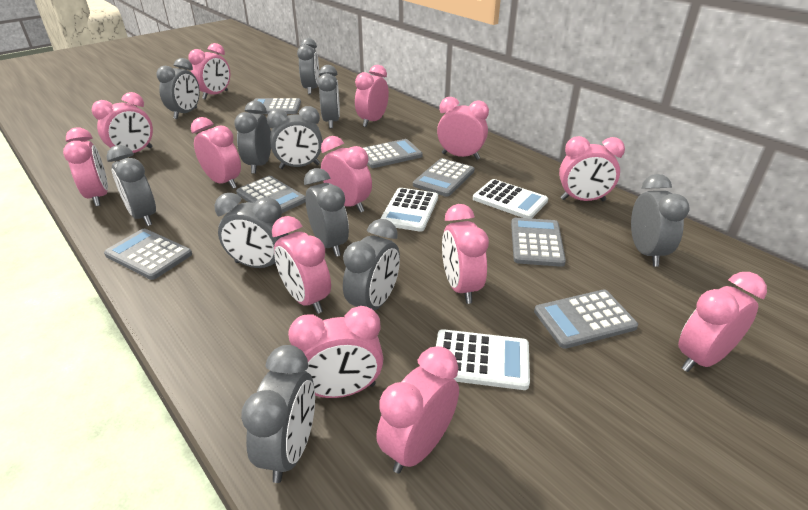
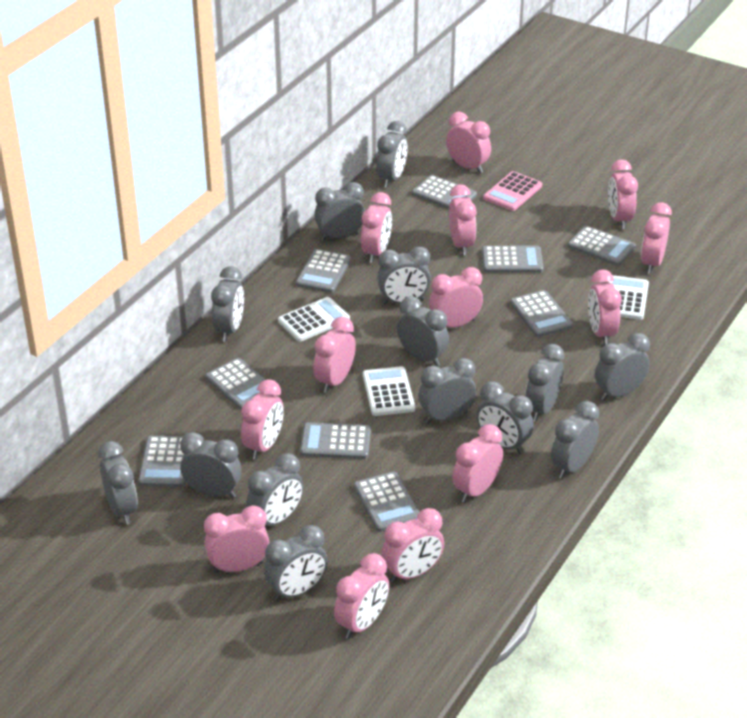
grey calculator: [104,229,192,280] [236,176,306,213] [248,98,301,114] [363,139,423,168] [413,158,475,197] [511,218,566,267] [534,290,638,349] = 7 -> [138,436,185,487] [205,358,265,410] [296,249,351,293] [300,422,371,459] [354,472,420,532] [412,175,477,209] [482,246,543,273] [510,290,573,337] [568,226,636,266] = 9
grey clock: [106,145,156,226] [157,58,200,119] [214,193,288,268] [234,101,271,174] [241,345,315,483] [267,106,323,169] [297,38,319,94] [304,168,349,257] [318,65,340,128] [343,219,400,310] [631,174,689,267] = 11 -> [98,441,138,525] [180,432,242,498] [211,266,244,342] [246,453,304,526] [264,525,328,601] [314,182,365,241] [376,121,408,188] [377,246,431,304] [397,296,449,366] [419,358,476,424] [477,381,534,454] [525,344,564,422] [551,401,599,479] [595,333,650,401] = 14
pink calculator: none = 0 -> [483,171,542,211] = 1

